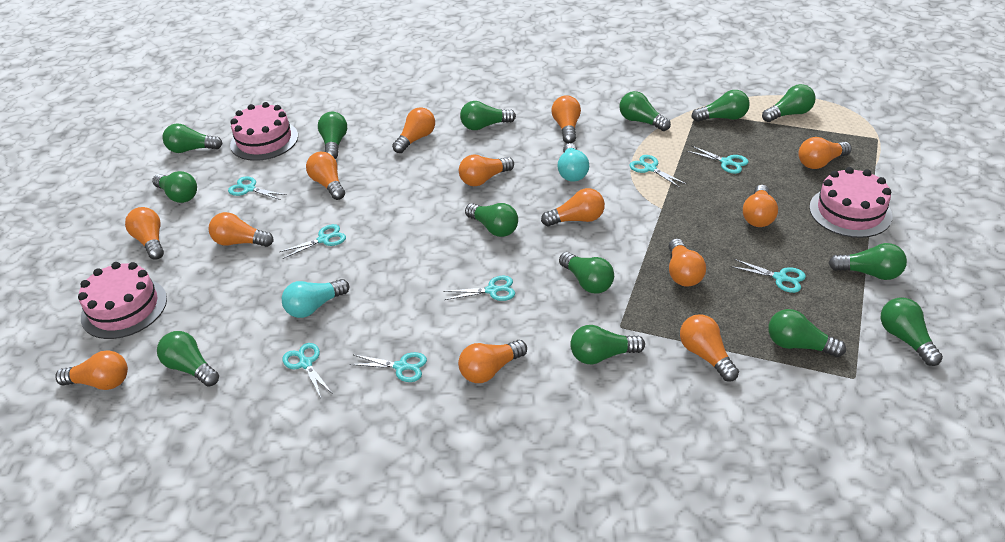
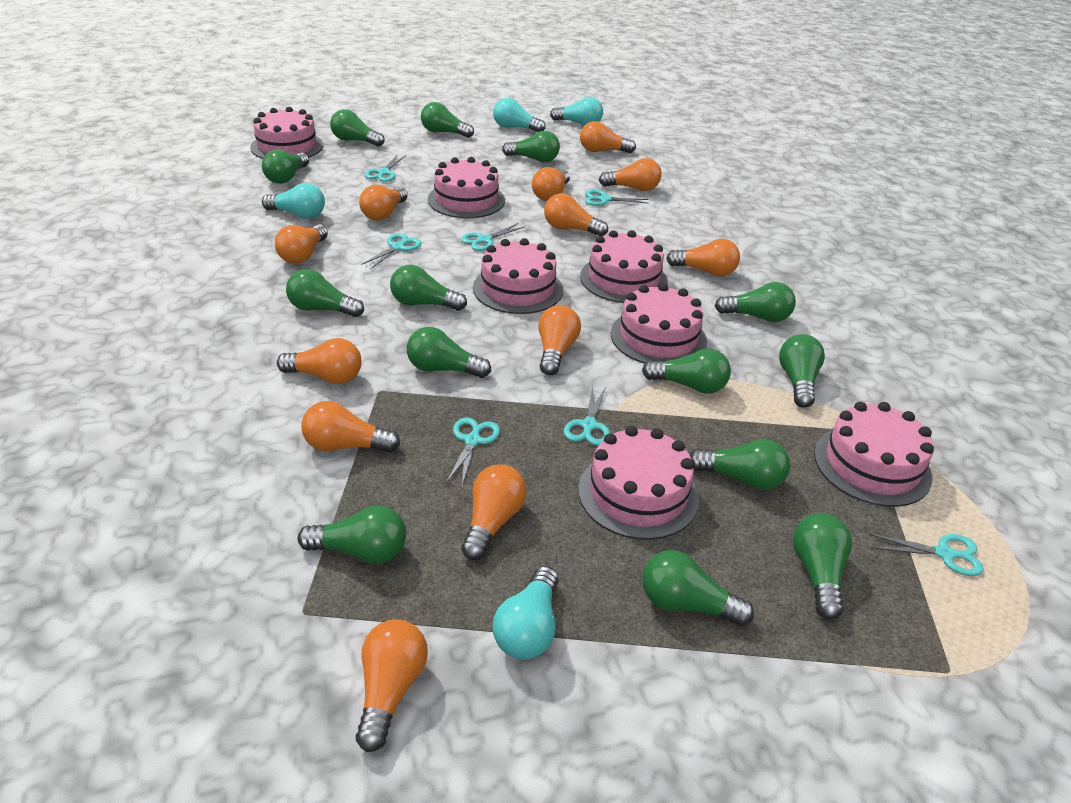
orange light bulb: [55,350,128,390] [125,207,164,260] [209,212,273,247] [306,152,345,200] [392,107,435,153] [458,340,527,383] [459,155,514,186] [541,188,605,226] [551,95,581,144] [668,238,706,286] [680,315,739,381] [743,185,778,227] [798,137,852,169] = 13 -> [275,224,328,264] [277,338,361,384] [301,401,400,453] [356,619,428,752] [359,185,408,221] [461,465,527,560] [532,167,570,201] [538,305,581,375] [544,193,608,236] [580,121,636,153] [599,158,662,191] [666,239,740,276] = 12
pink cake: [78,262,167,339] [230,102,298,161] [809,167,893,238] = 3 -> [250,107,323,159] [428,157,505,218] [473,238,563,314] [578,426,699,540] [580,230,668,303] [611,283,707,364] [814,402,934,507] = 7
turquoise light bulb: [282,279,349,318] [557,143,589,182] = 2 -> [262,183,325,219] [493,98,546,132] [493,566,558,659] [550,97,603,126] = 4
turquoise scissors: [228,177,287,200] [280,224,346,259] [283,343,333,398] [349,352,427,382] [443,276,515,301] [629,155,686,188] [687,146,749,174] [731,259,806,293] = 8 -> [361,233,421,269] [364,155,405,182] [446,417,500,485] [461,223,524,251] [564,385,610,446] [585,190,649,206] [869,534,984,576] = 7

